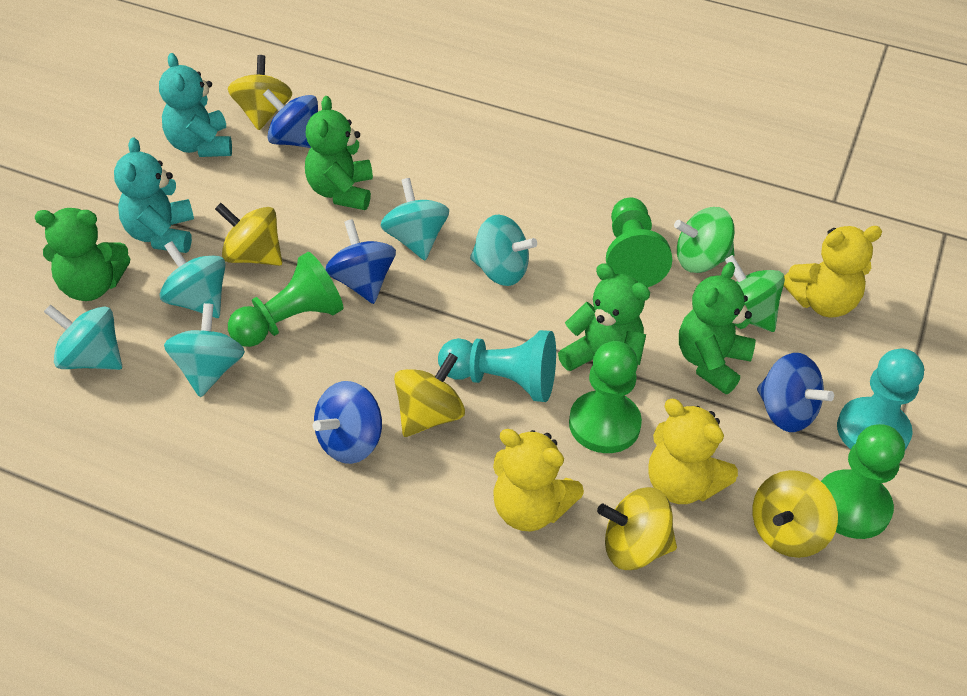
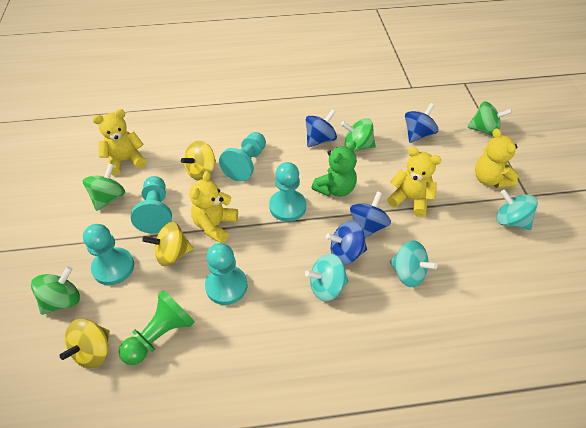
green pawn: [228,252,344,347] [569,341,642,453] [606,198,672,287] [821,424,905,539] = 4 -> [119,290,195,365] = 1
green spinning top: [674,207,734,273] [725,255,785,332] = 2 -> [31,266,80,315] [83,163,125,211] [341,118,376,151] [468,101,512,136] = 4
green teddy bear: [35,208,130,301] [305,96,373,210] [558,263,650,371] [679,262,756,394] = 4 -> [311,141,357,197] = 1
turquoise pawn: [438,330,556,402] [837,349,924,450] = 2 -> [83,224,134,285] [131,176,172,233] [205,243,247,305] [219,132,266,182] [269,162,306,222] = 5
turquoise spinning top: [44,304,122,370] [159,241,226,318] [164,303,245,397] [380,178,449,260] [470,214,537,286] = 5 -> [305,254,348,301] [390,241,437,287] [496,190,538,230] = 3
turquoise teddy bear: [114,137,194,253] [159,53,232,157] = 2 -> none = 0
yellow spinning top: [215,203,282,266] [228,55,292,130] [394,353,465,437] [597,487,677,570] [752,470,838,558] = 5 -> [60,319,110,368] [142,222,193,266] [181,141,216,180] = 3
yellow teddy bear: [493,429,584,531] [648,399,738,504] [784,226,882,317] = 3 -> [93,109,146,175] [190,171,238,243] [387,147,441,217] [475,129,519,188] = 4

